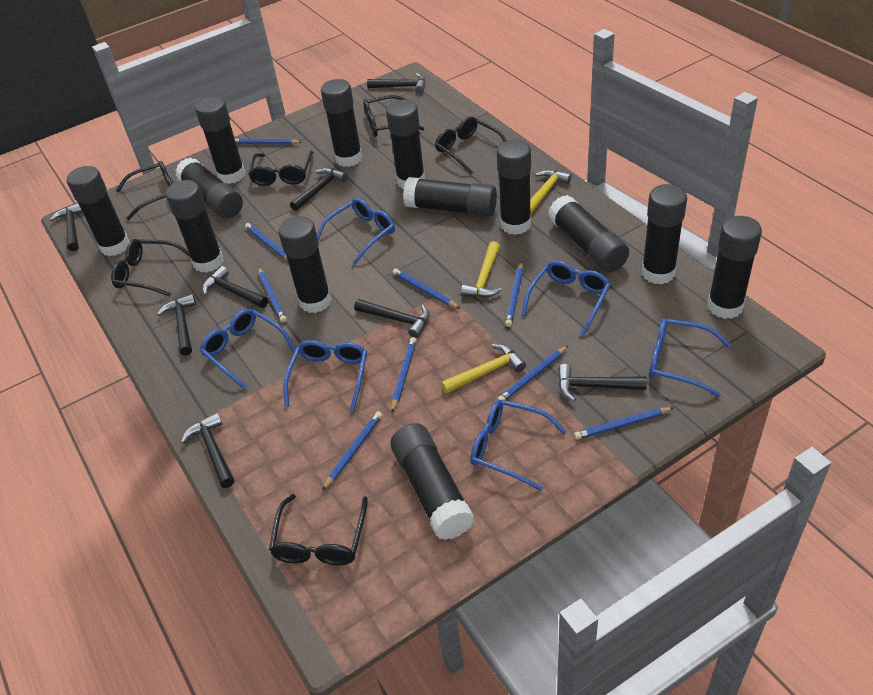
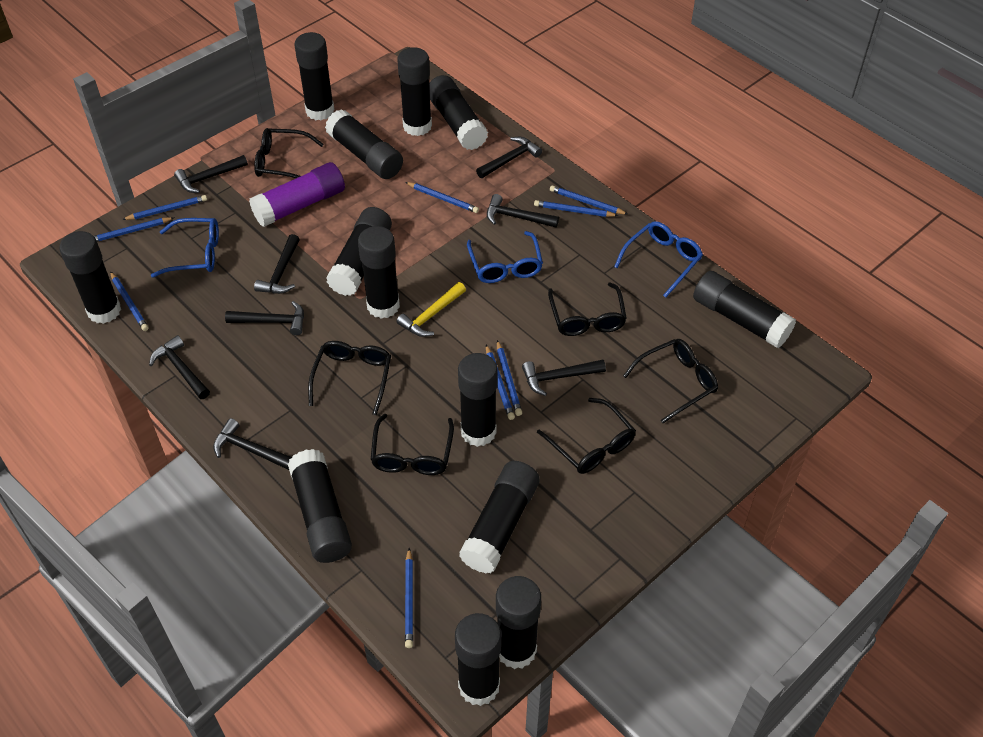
blue glasses: [200,309,296,390] [283,340,367,412] [317,198,395,265] [470,400,567,491] [522,260,611,336] [649,318,731,397] = 6 -> [151,218,219,278] [467,231,543,283] [614,221,703,298] = 3
purple glue stick: none = 0 -> [249,162,345,227] = 1
yellow hammer: [441,344,526,394] [461,241,502,298] [530,169,572,215] = 3 -> [396,282,466,337] = 1

